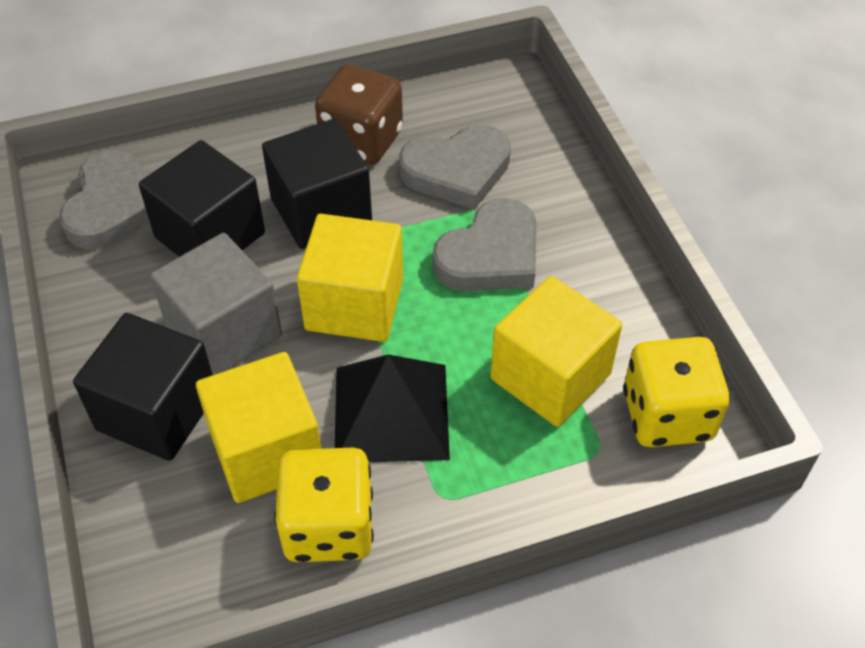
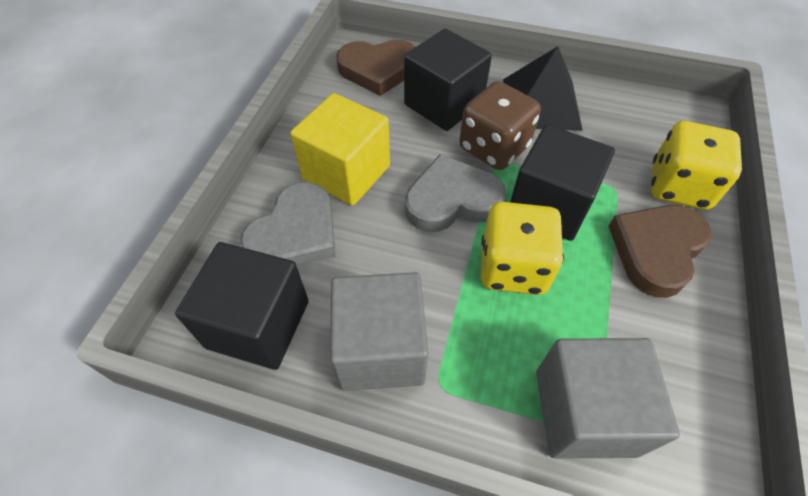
brown heart: none = 0 -> [336,39,415,96] [608,205,711,298] = 2
grey cube: [150,233,282,375] = 1 -> [330,272,428,391] [536,338,680,459] = 2
grey heart: [59,150,150,249] [399,125,511,210] [432,198,537,291] = 3 -> [240,182,336,266] [405,154,506,232] = 2
yellow cube: [196,352,321,503] [297,214,403,342] [490,276,622,427] = 3 -> [290,93,390,206] = 1

